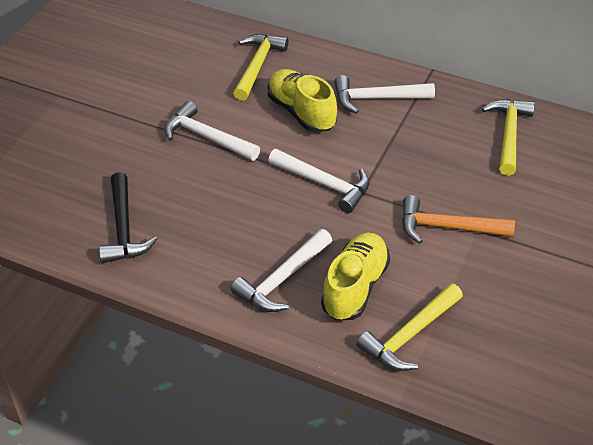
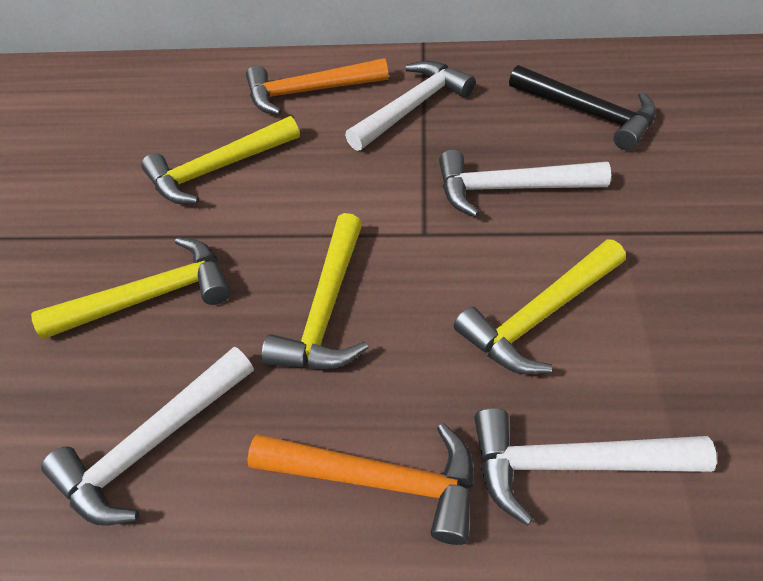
orange hammer: [402,195,515,244] = 1 -> [246,58,389,115] [247,423,474,545] = 2
yellow hammer: [233,34,288,101] [357,283,463,371] [482,99,535,176] = 3 -> [31,237,230,339] [141,116,300,204] [261,213,368,369] [454,239,626,374] = 4
yellow shoe: [268,69,337,133] [321,232,390,321] = 2 -> none = 0

